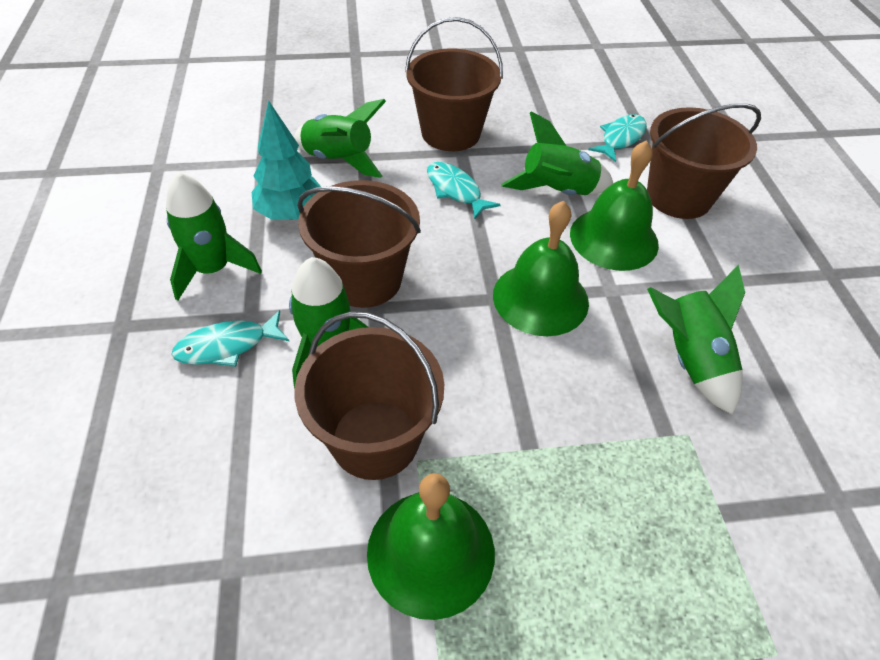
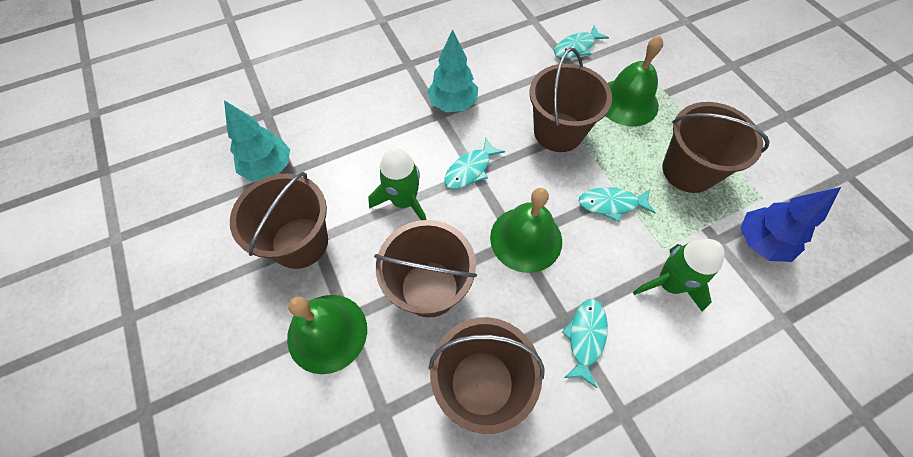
blue tree: none = 0 -> [741,187,841,262] = 1
brown bucket: [295,311,444,480] [297,180,421,308] [405,17,503,151] [647,103,761,219] = 4 -> [230,172,328,269] [374,220,477,318] [428,317,545,434] [529,48,612,152] [662,102,770,193] = 5
green rocket: [166,172,262,300] [289,257,368,388] [294,99,386,178] [501,111,613,195] [647,265,745,415] = 5 -> [368,147,427,220] [633,239,725,312] = 2
turquoise fish: [171,310,289,367] [427,162,501,220] [588,114,647,162] = 3 -> [444,138,505,189] [554,26,609,59] [562,299,608,388] [579,187,656,222] = 4
turquoise tree: [252,101,321,220] = 1 -> [224,100,290,181] [427,29,478,112] = 2

